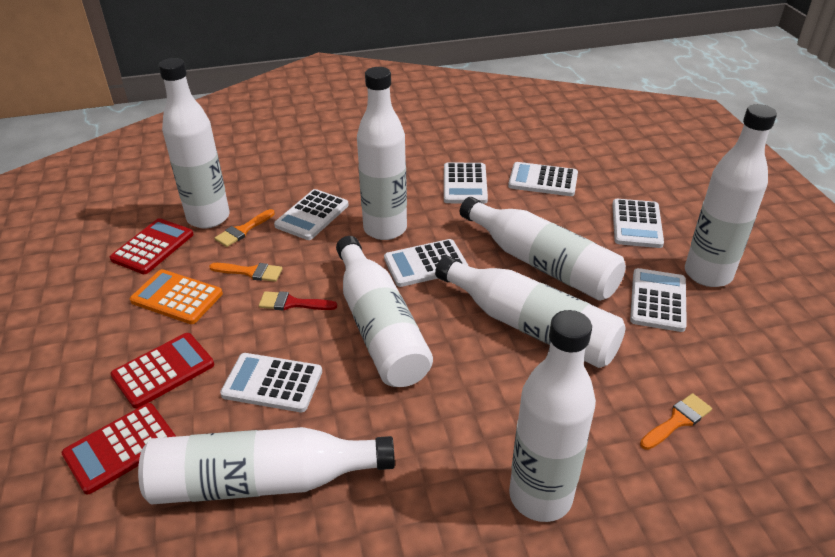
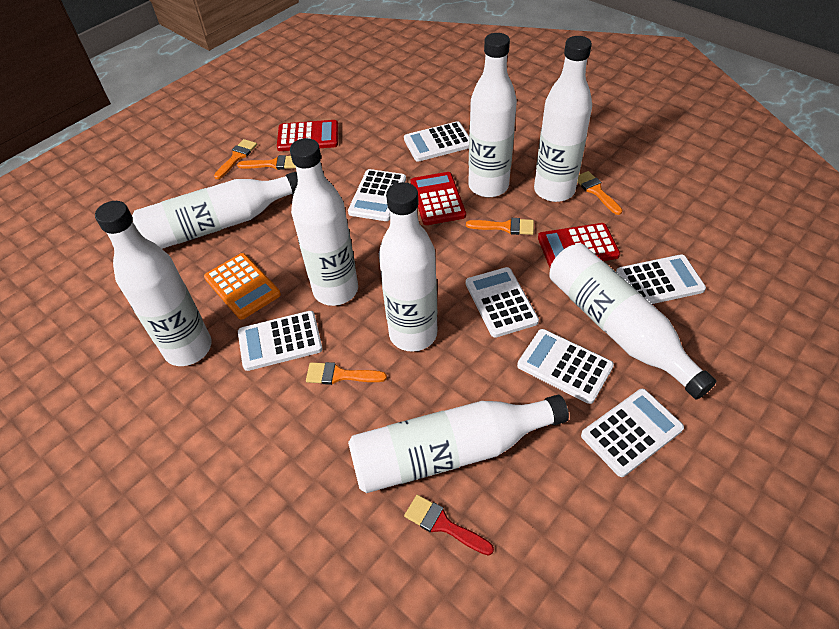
orange brush: [209,263,283,282] [215,209,275,247] [640,393,712,450] = 3 -> [214,139,257,179] [237,155,296,170] [306,362,387,385] [466,218,534,235] [577,171,622,215] = 5

